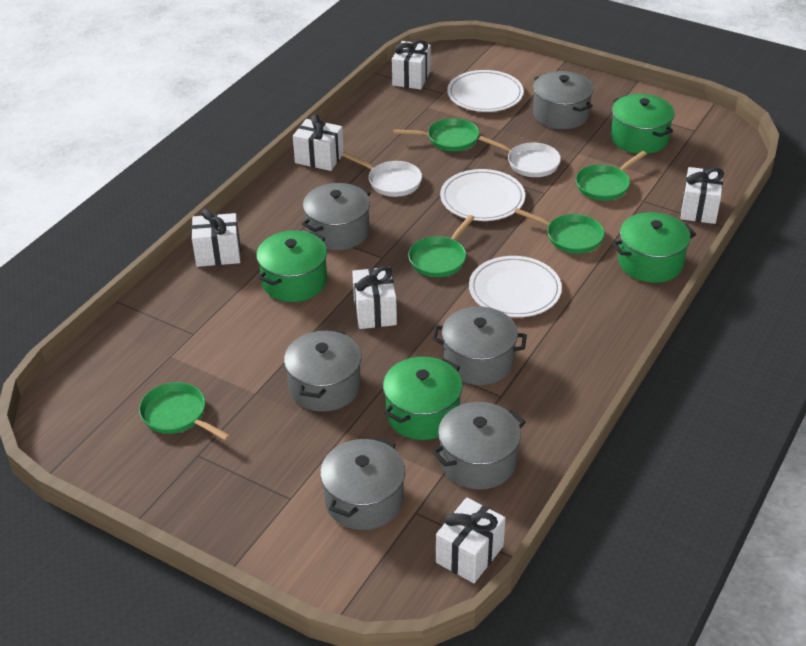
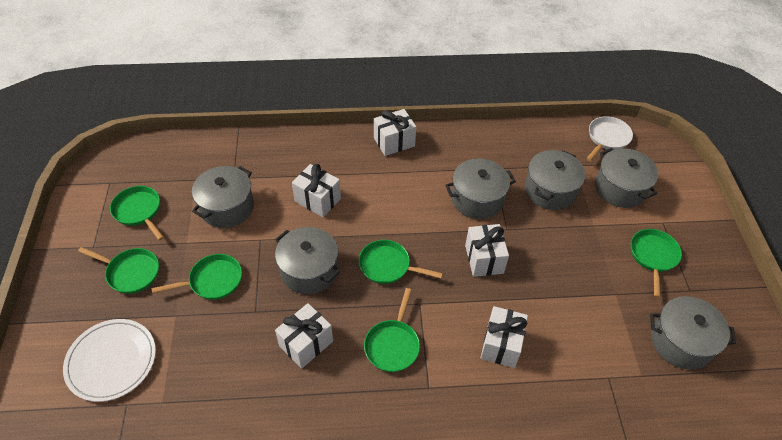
green pan: [139,382,230,441] [393,118,479,151] [408,215,475,277] [514,208,605,254] [576,151,647,201] = 5 -> [78,247,159,294] [110,186,164,240] [152,254,242,300] [359,240,443,284] [364,288,420,372] [631,229,682,298] = 6
green pot: [256,230,327,302] [383,357,463,440] [611,94,674,154] [612,212,696,283] = 4 -> none = 0
white gift: [191,209,241,267] [293,114,344,171] [352,266,397,329] [392,40,431,90] [436,497,505,583] [681,167,724,224] = 6 -> [275,303,333,369] [292,164,341,217] [374,109,416,156] [465,224,509,277] [481,306,528,368] = 5
white pan: [343,152,422,197] [479,136,561,177] = 2 -> [586,116,633,161] = 1
white plate: [440,169,525,221] [447,70,524,112] [469,256,562,317] = 3 -> [63,319,156,402] = 1

